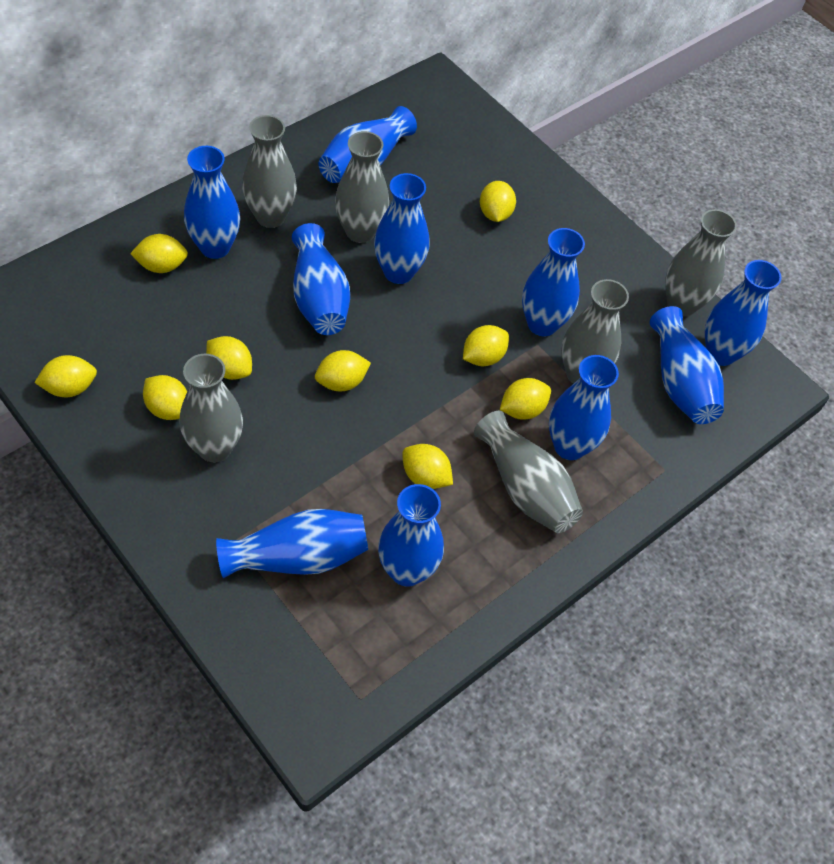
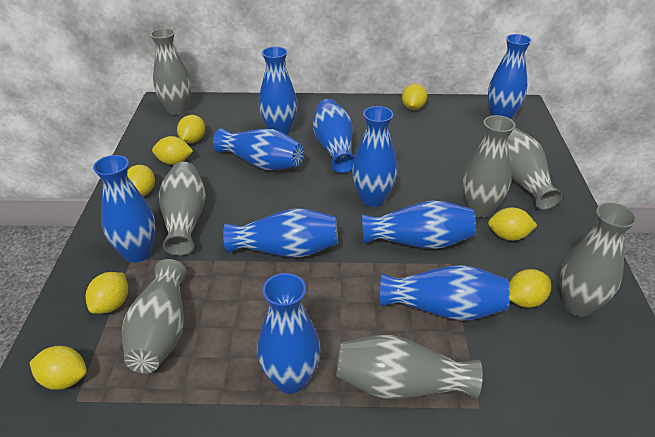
grey vase: [180,354,243,462] [242,115,297,228] [335,131,389,243] [474,411,583,533] [561,279,629,384] [665,209,737,317] = 6 -> [122,259,187,373] [150,28,191,115] [159,162,206,256] [336,335,483,399] [463,115,515,218] [507,128,563,210] [560,203,637,317] = 7
yellow lemon: [34,355,97,397] [130,234,188,273] [143,375,187,420] [206,336,252,380] [315,350,371,391] [402,444,453,489] [463,325,509,366] [480,181,516,222] [500,378,551,420] = 9 -> [30,346,87,390] [86,272,128,314] [127,165,155,196] [152,136,193,165] [177,115,205,143] [402,84,427,110] [488,207,537,241] [509,269,551,308] = 8

